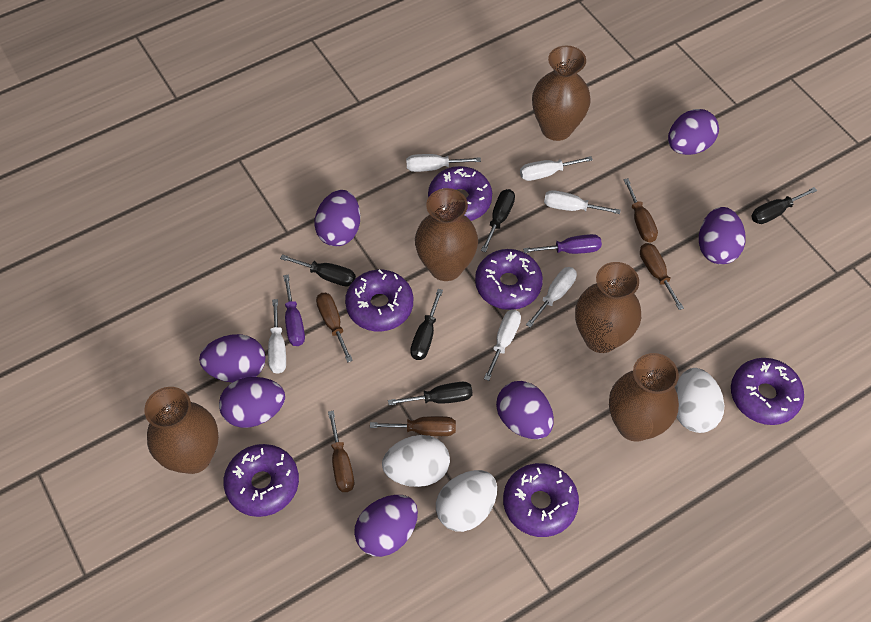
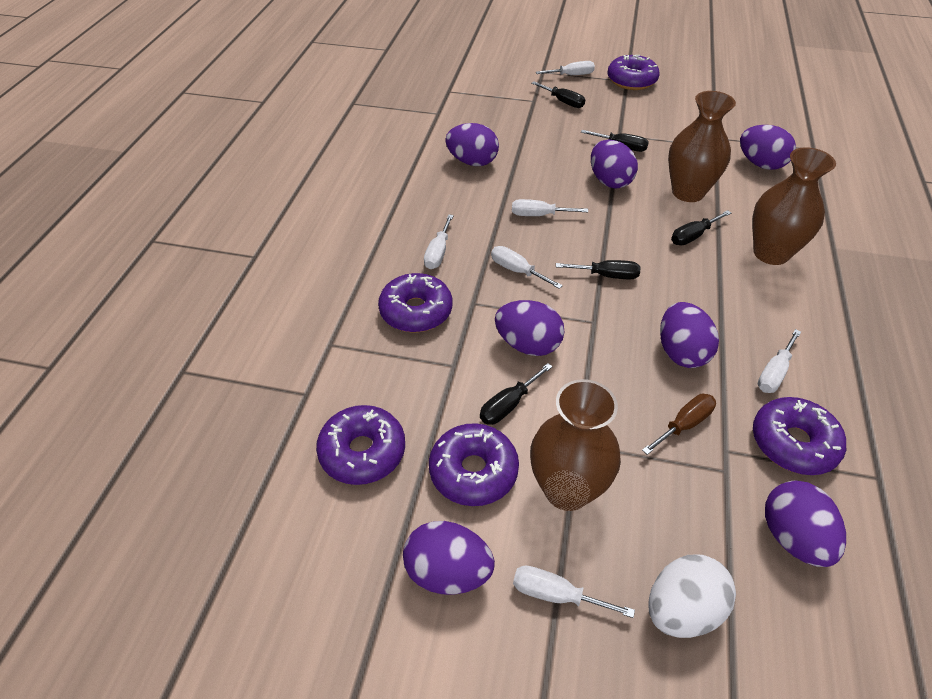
brown screwdriver: [316,293,353,363] [328,411,354,492] [370,416,456,436] [624,178,658,243] [640,243,684,310] = 5 -> [642,394,716,455] = 1
brown vase: [144,387,219,474] [415,188,478,281] [532,45,591,141] [575,262,641,353] [609,353,679,442] = 5 -> [530,379,621,511] [668,91,736,202] [752,147,836,265] = 3
purple donut: [223,444,299,517] [345,269,413,331] [428,166,492,221] [475,249,543,310] [503,463,579,537] [731,358,804,425] = 6 -> [316,405,405,485] [378,273,452,332] [429,423,519,506] [607,55,660,90] [753,397,846,475] = 5
purple screwdriver: [283,275,305,346] [523,234,602,254] = 2 -> none = 0
white egg: [382,435,450,487] [436,470,497,532] [675,368,724,433] = 3 -> [649,555,736,638] = 1

